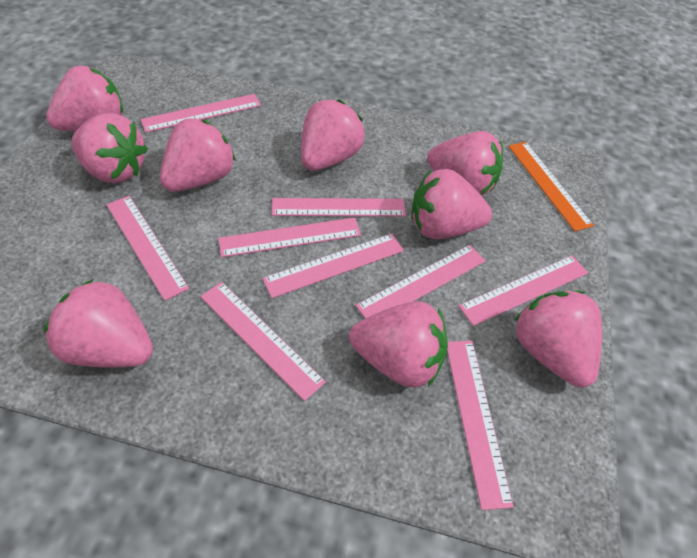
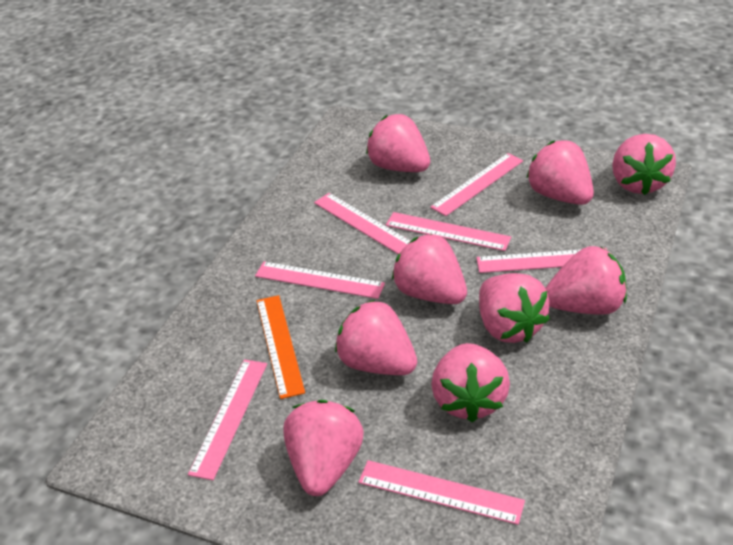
pink ruler: [107,196,189,301] [141,94,261,133] [200,282,326,401] [218,217,361,257] [262,234,404,298] [271,198,406,216] [356,245,486,319] [447,341,514,510] [459,256,588,326] = 9 -> [188,359,267,480] [255,261,385,299] [314,193,410,254] [358,460,525,525] [386,212,511,251] [430,153,523,216] [477,248,607,273] = 7

